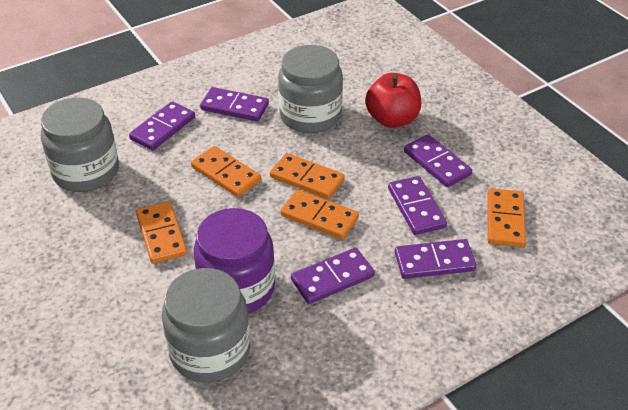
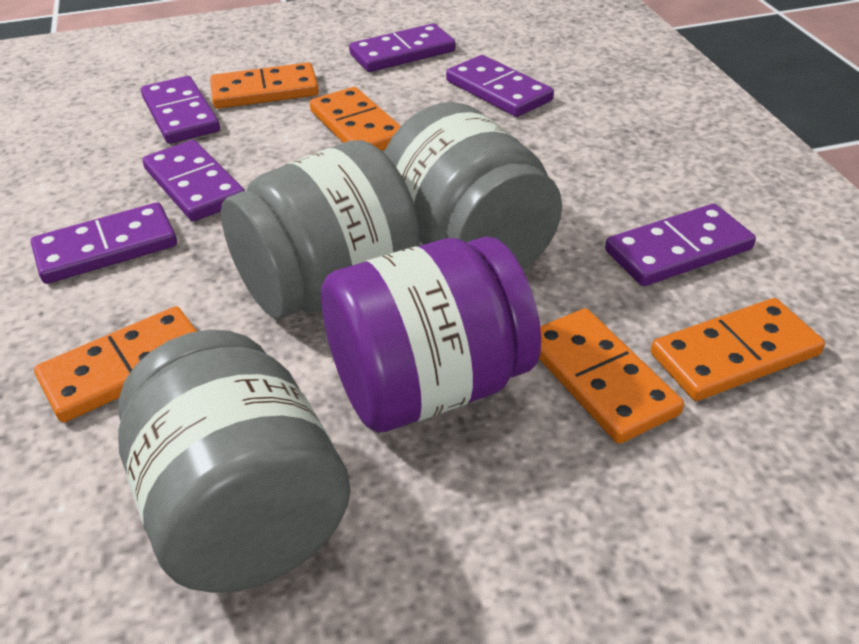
red apple: [365,73,421,128] = 1 -> none = 0

